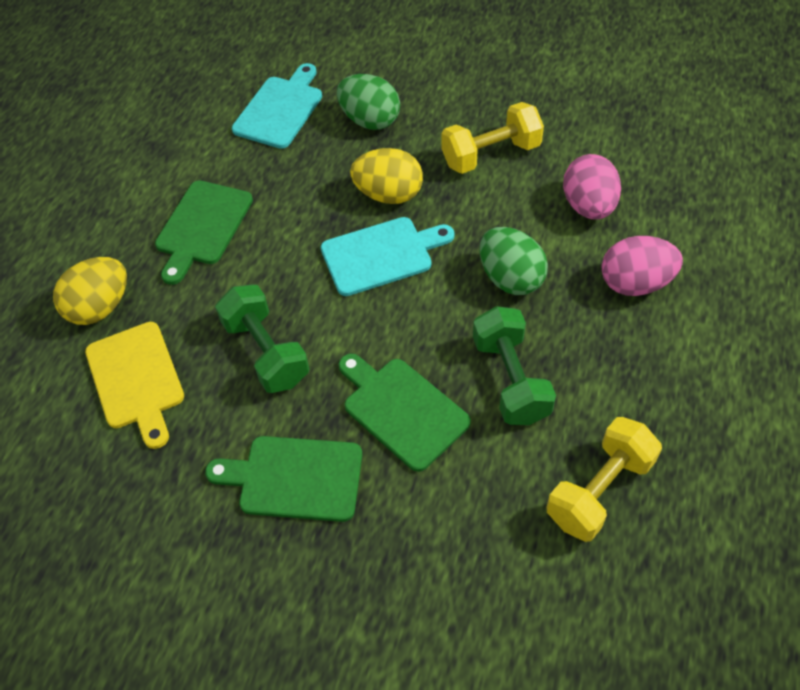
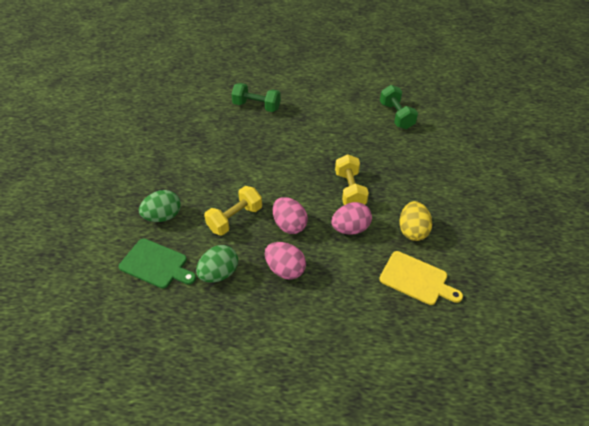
green cutting board: [155,180,253,285] [205,436,362,522] [339,354,471,472] = 3 -> [119,239,196,289] = 1
pink egg: [563,154,621,219] [602,236,683,296] = 2 -> [265,242,306,280] [273,197,308,234] [331,202,372,235] = 3
turquoise cutting board: [232,63,322,149] [321,217,455,296] = 2 -> none = 0
yellow egg: [53,257,127,325] [350,148,423,204] = 2 -> [399,201,432,241] = 1

